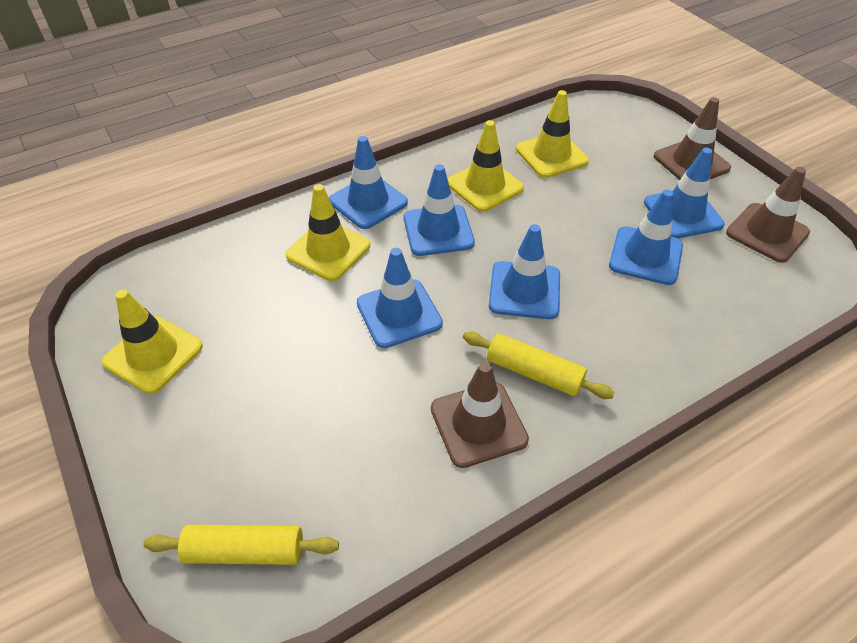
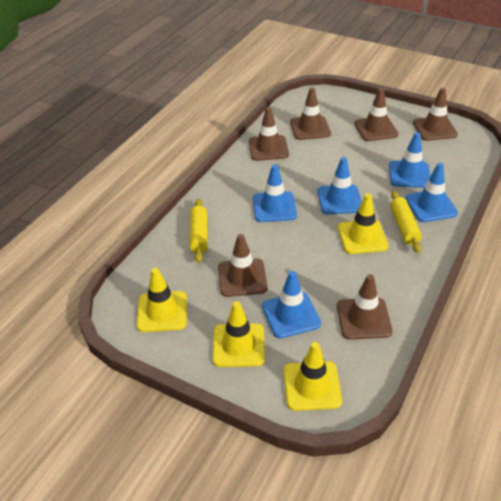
blue traffic cone: [329,136,408,229] [357,248,443,348] [404,164,475,256] [489,224,560,319] [609,190,683,285] [644,148,725,238] = 6 -> [253,164,297,222] [262,271,321,338] [317,157,362,215] [389,132,430,188] [405,163,458,222] = 5
brown traffic cone: [431,362,529,468] [654,97,731,180] [726,167,810,263] = 3 -> [218,234,268,297] [249,107,289,161] [290,88,331,140] [337,274,393,340] [354,88,399,141] [413,88,458,141] = 6

